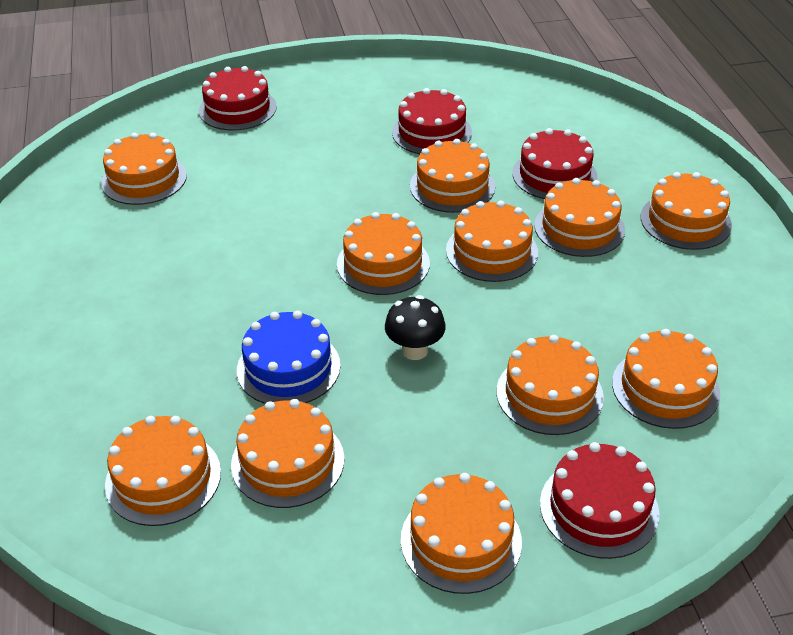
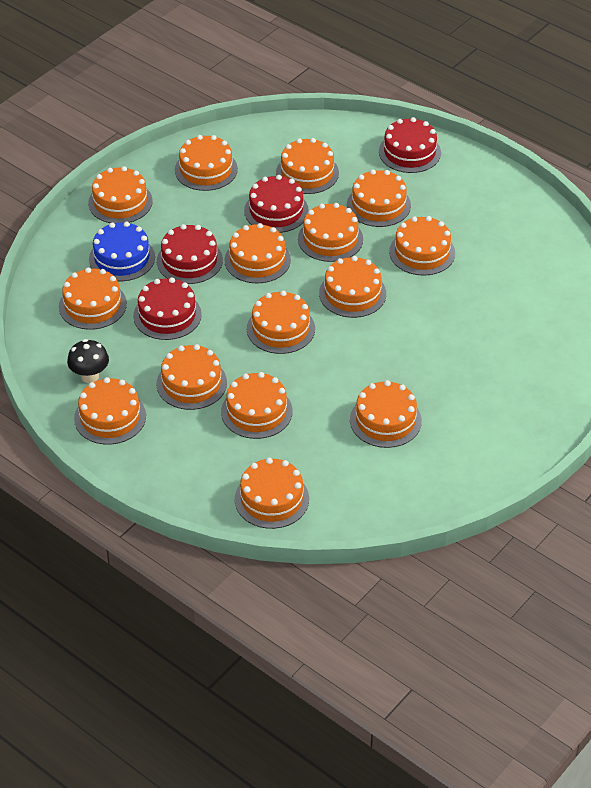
orange cake: [101,133,187,205] [105,416,221,526] [231,399,344,508] [337,212,430,295] [401,473,522,594] [410,139,495,213] [446,201,538,282] [497,335,604,435] [534,178,625,257] [612,329,720,429] [641,172,732,250] = 11 -> [59,268,127,330] [74,377,146,445] [88,166,153,223] [156,344,227,410] [175,135,238,191] [221,372,293,439] [224,223,291,283] [235,458,309,529] [247,291,315,354] [276,138,339,194] [298,203,363,262] [319,256,386,318] [347,169,411,227] [350,380,422,448] [389,216,455,276] = 15

